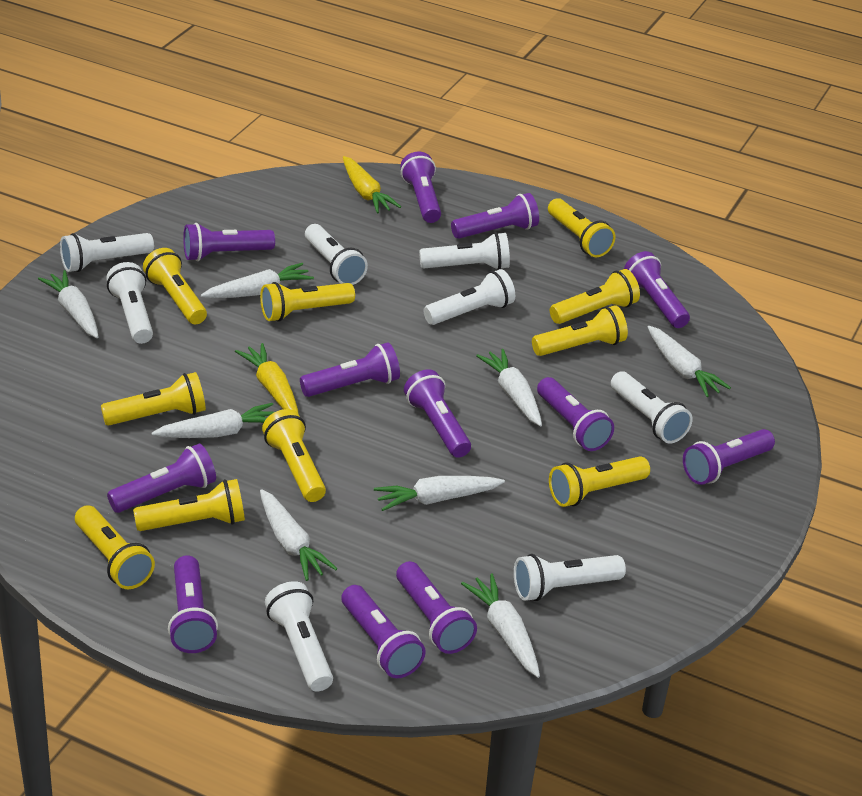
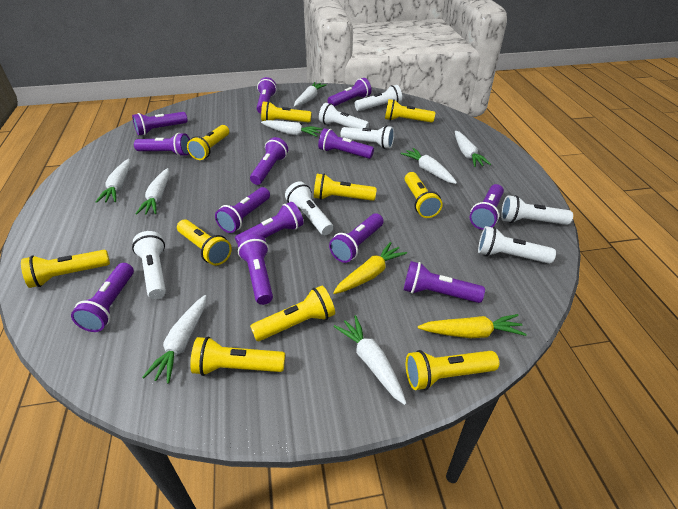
purple flashlight: [107,443,216,513] [168,555,218,653] [183,223,275,261] [300,343,400,397] [341,585,426,678] [396,561,477,654] [400,152,441,223] [404,369,471,458] [451,193,539,239] [537,377,614,451] [624,251,690,328] [683,429,775,485] = 12 -> [71,263,134,332] [132,112,188,135] [134,133,190,157] [215,187,270,233] [235,202,304,244] [238,234,273,305] [250,137,288,185] [257,77,277,114] [318,128,374,159] [327,78,372,106] [329,213,383,263] [404,261,485,303] [470,184,504,230] = 13
white flashlight: [60,233,154,272] [106,262,153,344] [265,581,333,692] [305,224,368,285] [419,232,510,270] [423,269,515,325] [514,554,626,601] [611,371,692,444] = 8 -> [132,231,166,299] [285,181,333,235] [319,103,369,129] [341,125,394,149] [355,85,402,111] [478,226,556,264] [501,195,573,225] = 7

